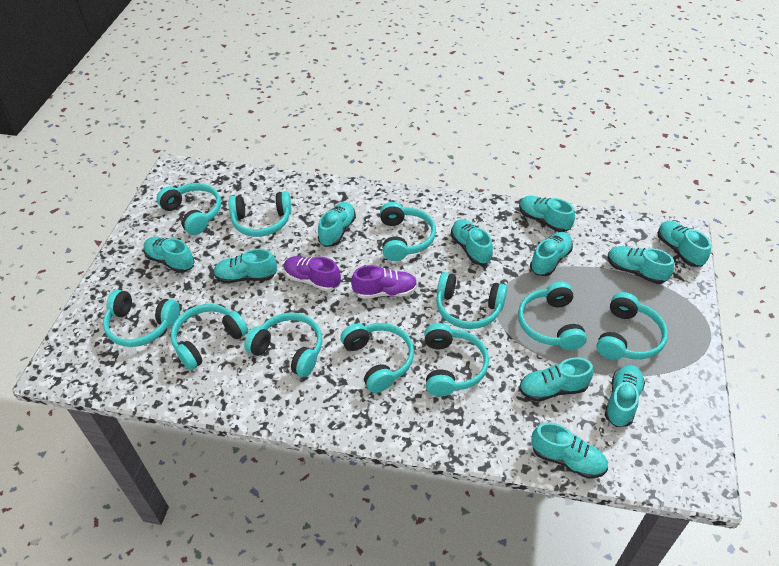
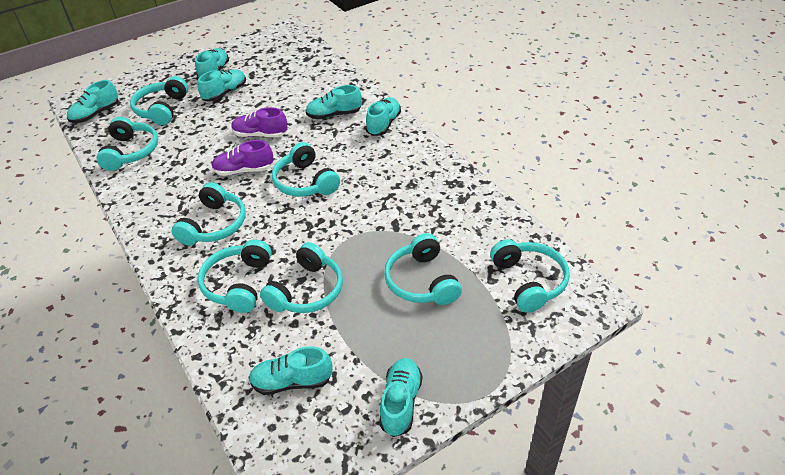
turquoise headphones: [103,290,180,347] [157,183,221,235] [171,304,248,370] [229,191,291,237] [244,313,322,377] [340,323,414,393] [380,202,436,261] [424,323,489,397] [436,272,507,329] [518,282,587,350] [596,292,668,360] = 11 -> [96,117,158,171] [130,76,188,125] [171,182,246,246] [198,239,272,313] [260,242,343,313] [272,142,340,197] [384,233,462,305] [490,239,570,313] = 8
turquoise shoe: [143,237,195,273] [214,249,277,283] [318,202,356,247] [451,219,493,265] [519,196,575,232] [519,357,594,402] [530,232,573,276] [531,422,608,479] [605,365,645,427] [608,246,674,284] [658,221,711,267] = 11 -> [67,80,119,123] [195,48,229,79] [198,69,246,101] [249,346,333,395] [306,85,362,119] [366,97,401,136] [379,358,422,437] = 7

